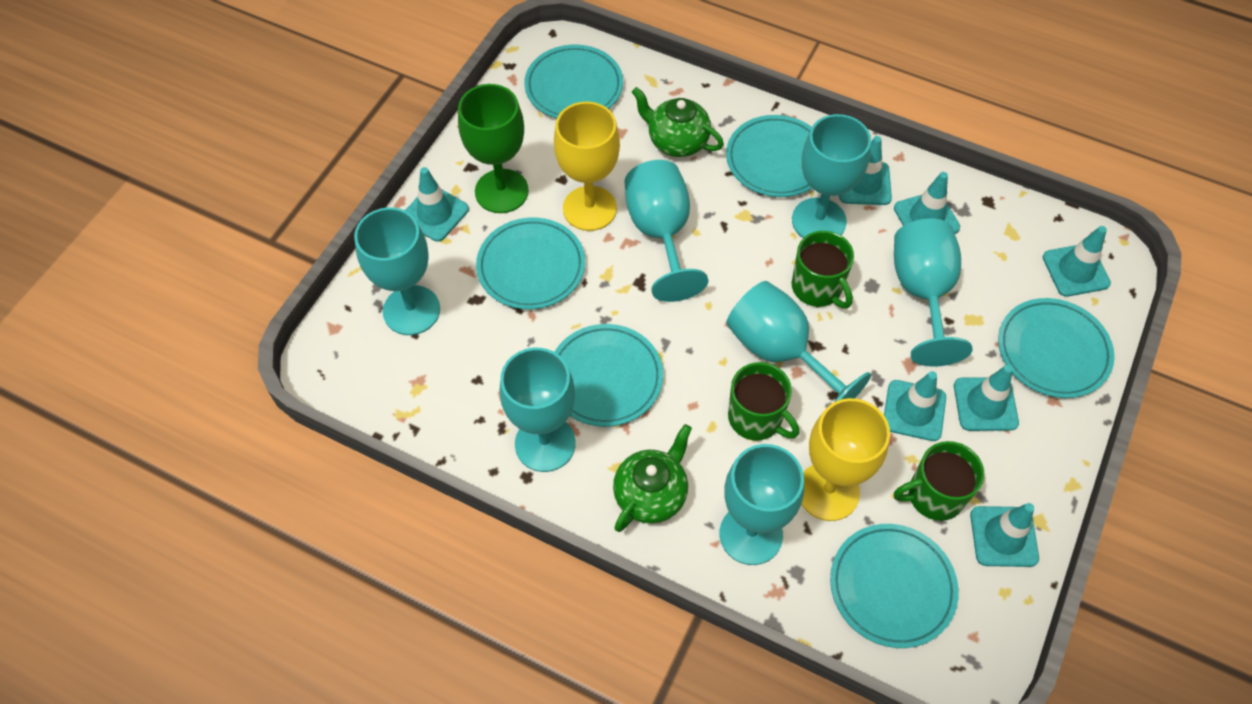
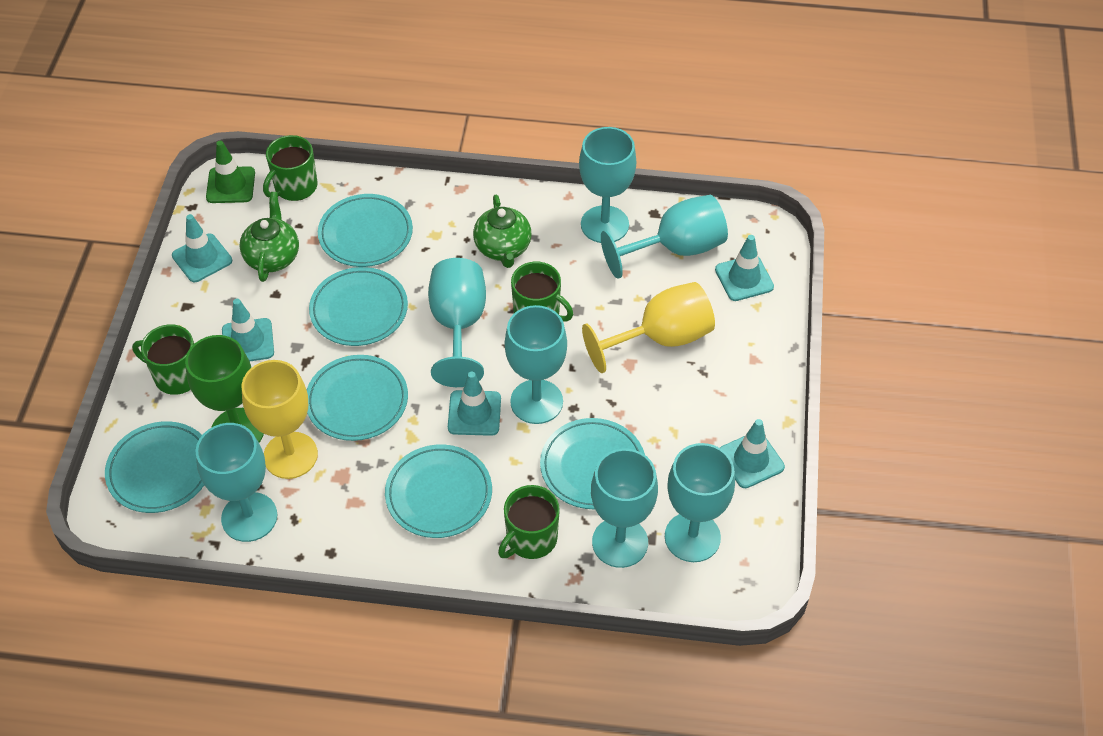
green mug: [728,362,799,441] [791,231,854,308] [894,441,985,521] = 3 -> [132,324,194,395] [263,135,317,201] [498,485,560,559] [511,262,573,322] = 4
green traffic cone: none = 0 -> [206,141,255,203] = 1
turquoise traffic cone: [405,167,469,241] [839,136,892,205] [884,371,946,441] [894,172,960,234] [954,365,1019,431] [970,503,1039,567] [1043,226,1111,297] = 7 -> [172,214,232,282] [222,299,274,361] [448,372,501,436] [715,235,774,301] [720,419,785,488] = 5

